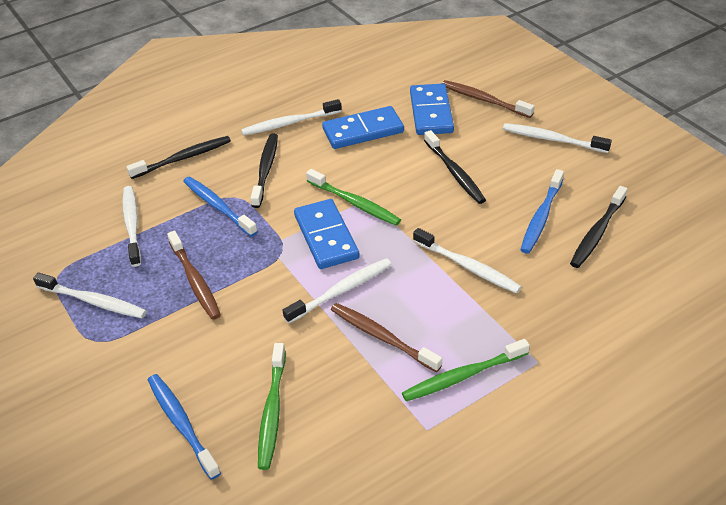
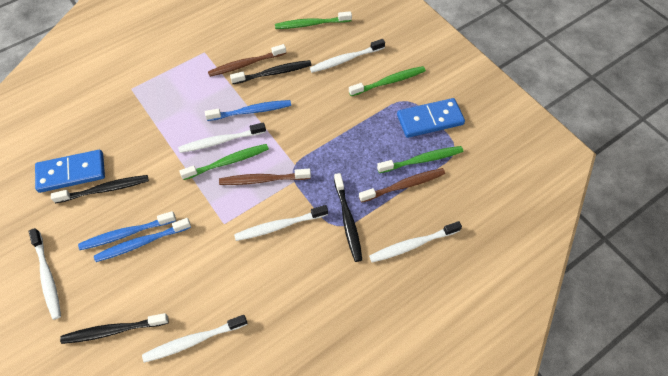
blue domino: [294,199,360,269] [322,106,404,149] [410,83,454,135] = 3 -> [35,150,105,193] [397,98,465,138] = 2
green toothbrush: [258,343,286,470] [306,169,401,225] [402,339,530,401] = 3 -> [179,144,269,180] [275,11,352,29] [349,66,426,96] [377,146,463,173] = 4

